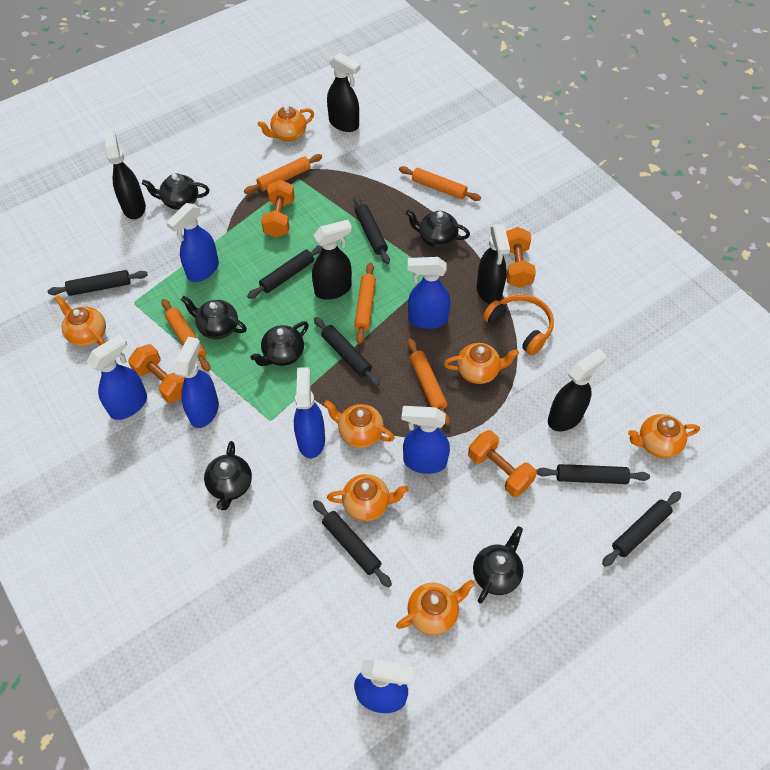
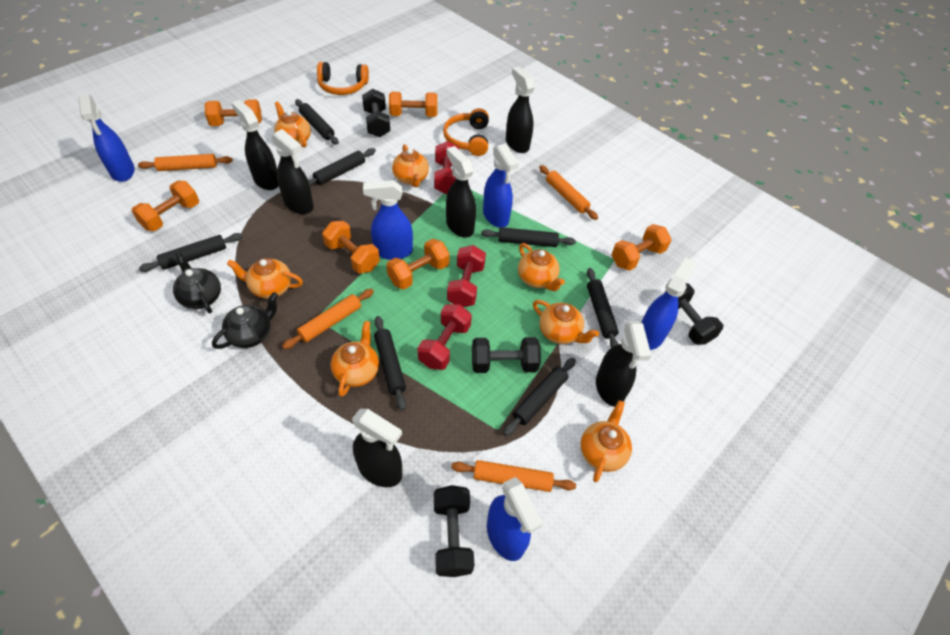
black dumbbell: none = 0 -> [362,89,390,137] [434,485,475,577] [472,337,541,373] [665,283,723,344] = 4
black spray bottle: [104,130,146,219] [312,220,352,300] [327,53,360,132] [477,224,510,304] [548,349,607,431] = 5 -> [231,100,279,190] [271,129,314,214] [352,409,402,487] [446,146,476,238] [506,67,535,153] [596,321,651,407] = 6
black teapot: [142,173,210,210] [181,296,247,339] [204,441,252,510] [250,321,309,366] [406,209,470,248] [473,526,523,603] = 6 -> [173,252,221,313] [212,292,278,349] = 2
blue spray bottle: [87,334,147,420] [166,203,219,282] [175,337,219,428] [294,367,325,458] [354,659,414,713] [401,406,450,474] [407,257,450,329] = 7 -> [78,94,135,182] [363,180,413,260] [483,143,519,227] [487,477,543,561] [641,257,696,350] = 5
orange dumbbell: [128,344,184,403] [261,180,294,238] [468,430,537,497] [506,227,536,288] = 4 -> [132,181,199,231] [205,99,262,126] [322,221,380,274] [386,239,450,290] [389,92,437,117] [611,224,671,271] = 6
orange headphones: [483,294,554,356] = 1 -> [317,62,369,95] [443,108,489,156] = 2
orange rolling pin: [161,299,210,372] [244,154,322,194] [354,263,376,344] [399,166,481,201] [408,339,450,425] = 5 -> [138,154,233,171] [282,289,374,349] [451,460,576,492] [539,165,598,220] = 4
red dumbbell: none = 0 -> [418,304,472,370] [434,141,459,194] [447,245,486,307] = 3

